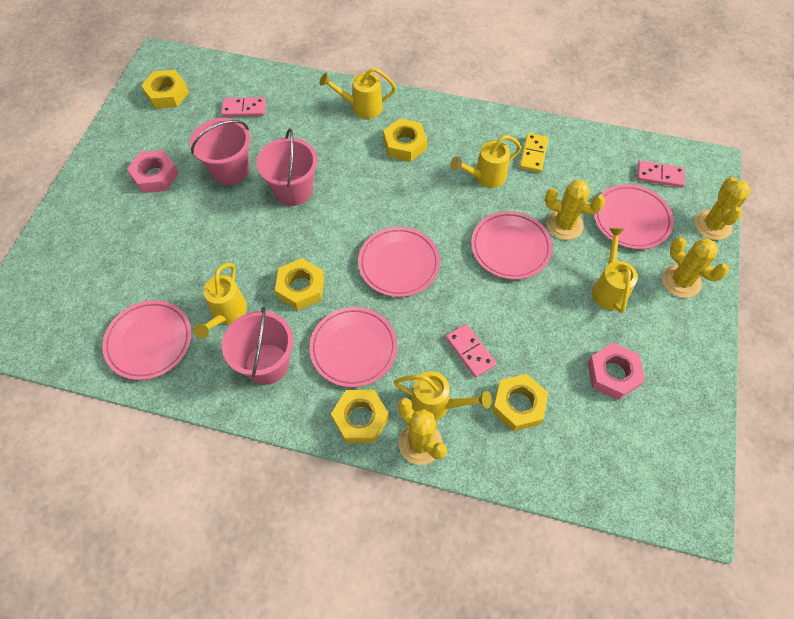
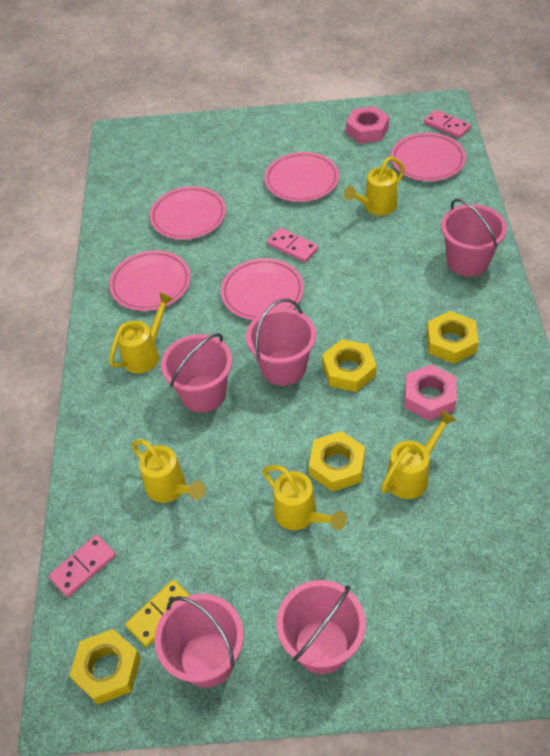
pink bucket: [190,118,250,185] [222,306,293,385] [256,128,318,206] = 3 -> [154,594,244,688] [161,333,232,413] [246,299,316,386] [276,580,366,674] [441,199,507,277] = 5
yellow cactus: [398,398,447,465] [545,180,605,240] [662,237,729,298] [694,177,751,240] = 4 -> none = 0
yellow nut: [141,70,189,109] [275,258,324,310] [331,390,389,443] [383,118,427,162] [492,374,548,431] = 5 -> [69,629,141,705] [309,431,365,492] [322,339,377,392] [426,311,479,364] = 4

